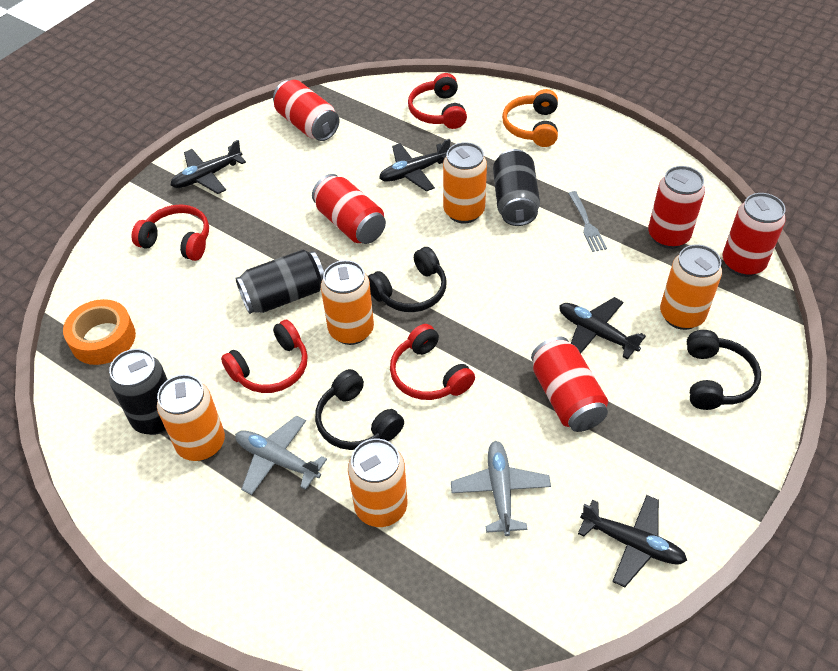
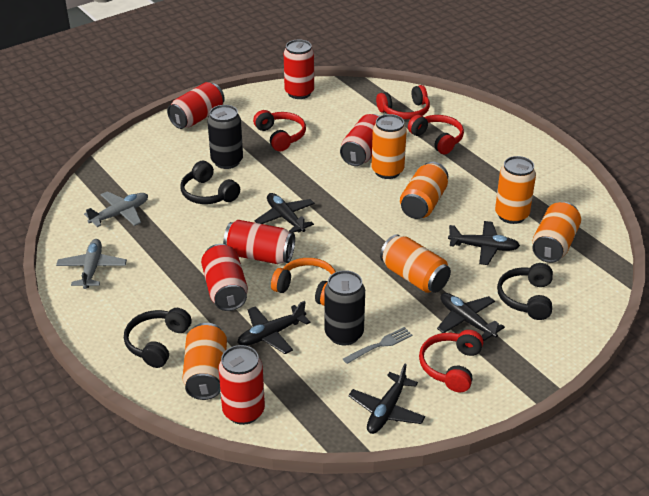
black can: [109,349,168,435] [235,249,324,314] [493,149,540,226] = 3 -> [208,105,243,169] [324,270,365,345] = 2
black plane: [171,140,246,194] [379,139,451,192] [559,297,646,360] [578,495,687,587] = 4 -> [237,301,310,354] [254,193,315,233] [348,364,425,434] [437,293,505,341] [448,221,520,265] = 5
orange can: [157,375,225,461] [321,260,374,345] [348,439,407,527] [443,142,487,224] [660,244,722,330] = 5 -> [183,323,227,400] [372,114,407,179] [380,234,451,293] [400,162,448,219] [495,156,536,224] [532,202,581,263] = 6
orange tape: [63,299,136,365] = 1 -> none = 0
red can: [273,80,340,141] [312,174,386,244] [531,337,608,432] [648,166,705,249] [723,193,786,277] = 5 -> [167,82,225,129] [201,244,248,311] [218,345,265,425] [223,220,295,264] [284,39,314,99] [340,114,379,166] = 6

